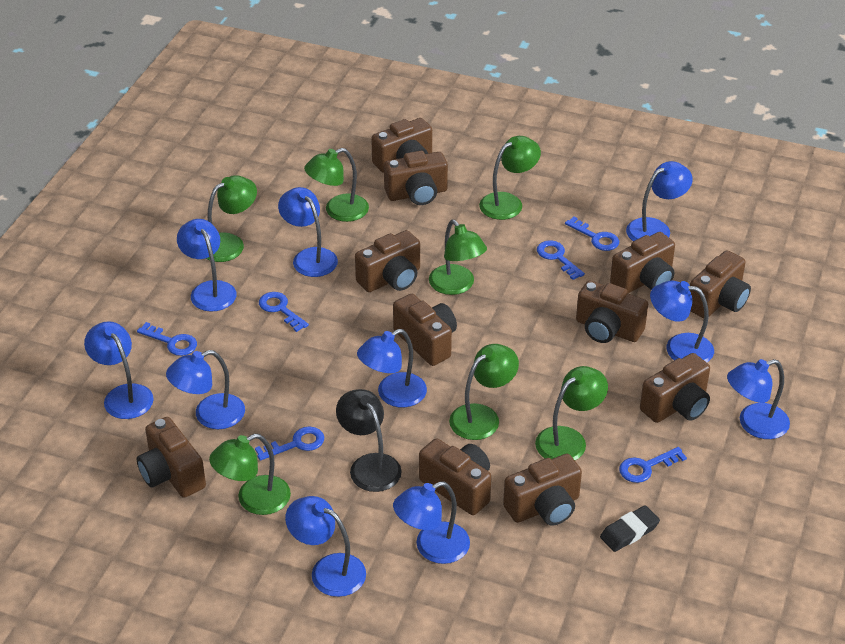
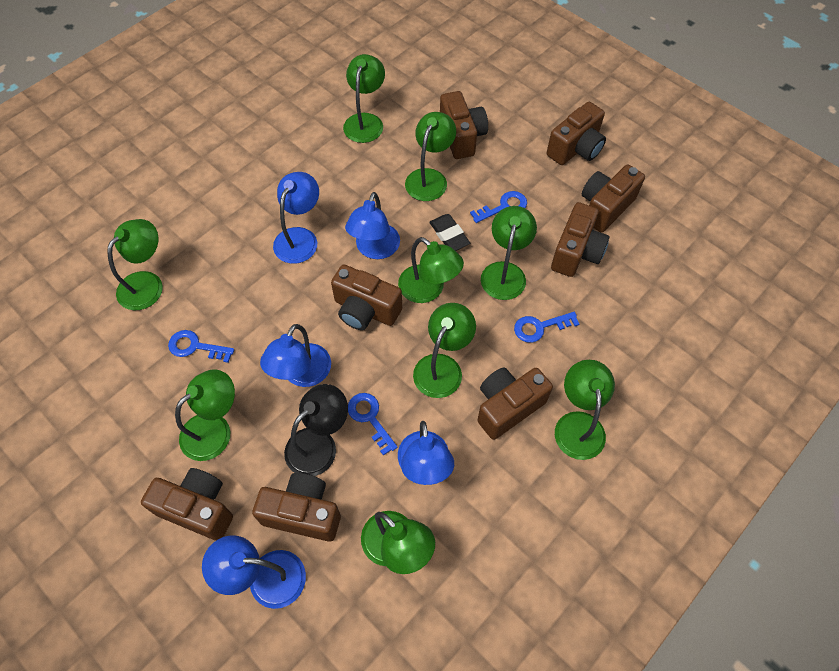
blue key: [137,322,197,356] [255,426,324,461] [259,292,309,332] [537,240,585,280] [565,216,619,251] [619,447,687,483] = 6 -> [168,330,234,363] [348,393,398,456] [470,191,527,223] [514,312,579,342] = 4
blue lamp: [84,321,154,419] [166,350,245,429] [177,219,236,312] [278,187,338,277] [285,496,366,597] [357,329,427,407] [393,481,470,564] [626,161,693,241] [650,281,714,362] [727,359,790,439] = 10 -> [202,535,306,609] [260,324,331,387] [273,172,319,264] [345,192,400,259] [398,421,454,485] = 5
brown camera: [137,417,206,498] [355,230,420,292] [371,118,432,173] [384,151,448,205] [393,294,457,366] [419,438,491,515] [503,454,582,526] [576,281,648,343] [610,232,675,293] [640,353,710,423] [689,250,751,318] = 11 -> [141,468,233,541] [252,473,341,542] [331,265,402,330] [440,91,488,159] [477,368,553,440] [547,102,606,165] [551,202,610,277] [582,165,645,233] = 8
green lamp: [206,175,257,262] [209,434,291,515] [304,148,369,222] [429,220,487,295] [449,344,519,440] [479,136,541,220] [535,366,608,460] = 7 -> [107,219,163,310] [175,369,235,461] [343,54,385,143] [361,511,435,574] [398,237,464,303] [405,112,456,201] [413,303,476,398] [481,206,537,300] [555,360,615,460] = 9

